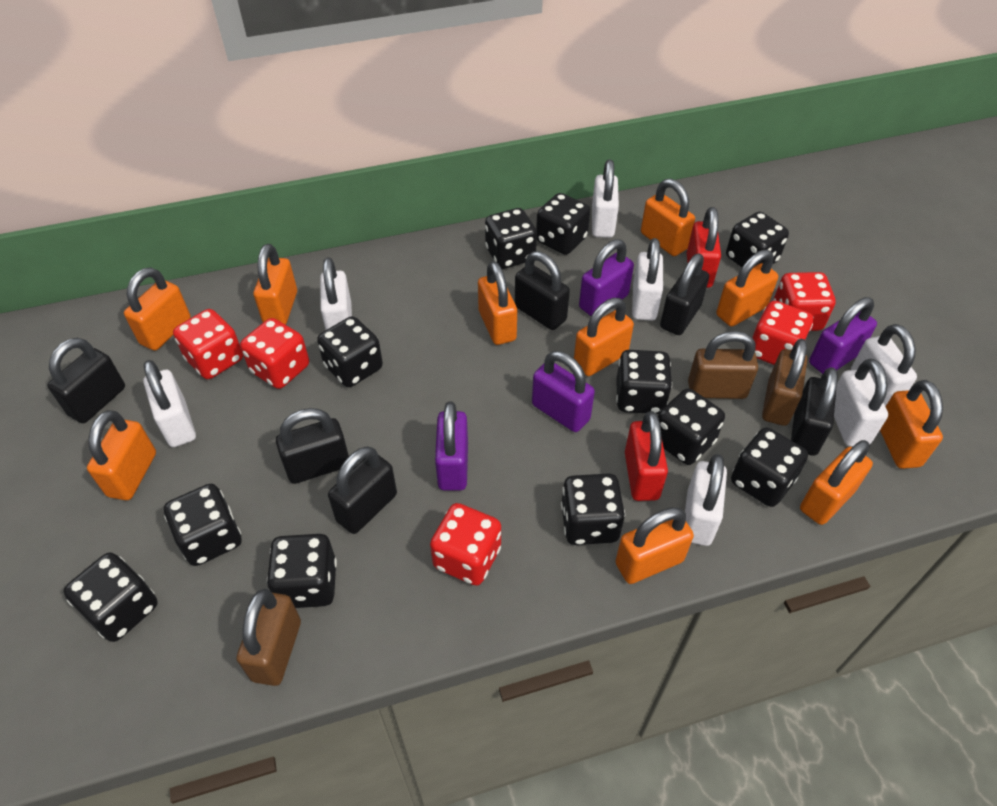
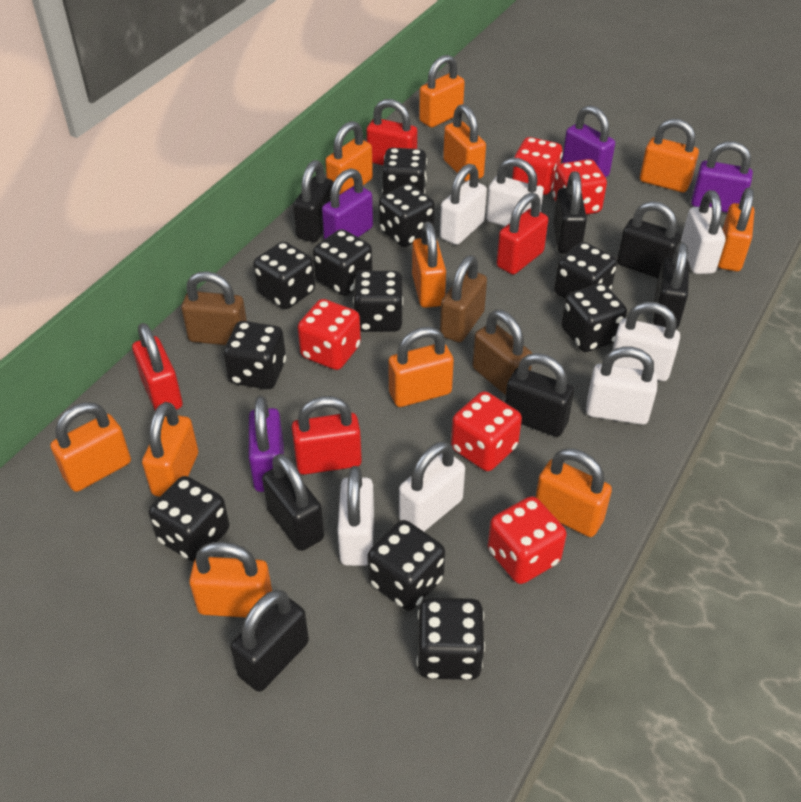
black padlock: [48,338,125,423] [276,408,349,484] [328,446,397,534] [515,251,570,330] [660,253,709,335] [791,367,838,456] = 6 -> [230,590,309,692] [262,454,324,551] [293,160,333,242] [505,353,574,437] [553,171,587,254] [617,201,681,278] [653,242,689,329] = 7
orange padlock: [87,410,156,500] [124,267,191,350] [254,244,297,325] [478,261,517,345] [574,298,634,376] [615,507,694,584] [641,179,695,256] [716,250,778,326] [800,440,873,525] [880,380,943,469] = 10 -> [50,402,131,492] [142,402,198,497] [189,542,272,618] [325,121,373,195] [388,327,454,407] [412,222,446,308] [419,55,465,128] [443,104,486,181] [536,448,612,537] [640,119,699,192] [718,188,755,271] = 11
red padlock: [625,411,668,501] [687,207,721,288] = 2 -> [132,323,183,410] [291,396,362,475] [367,99,417,165] [496,192,548,275] = 4

